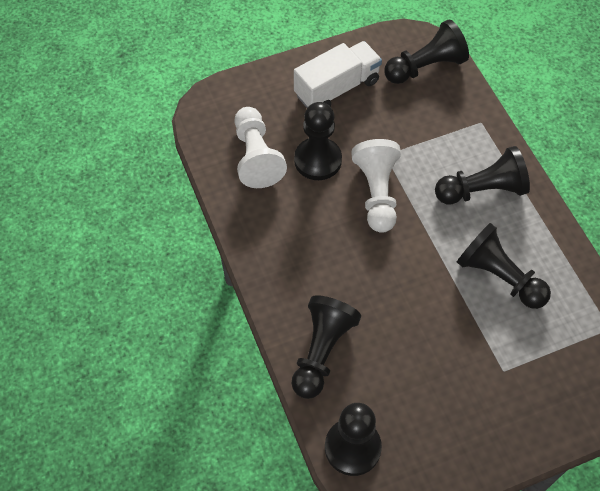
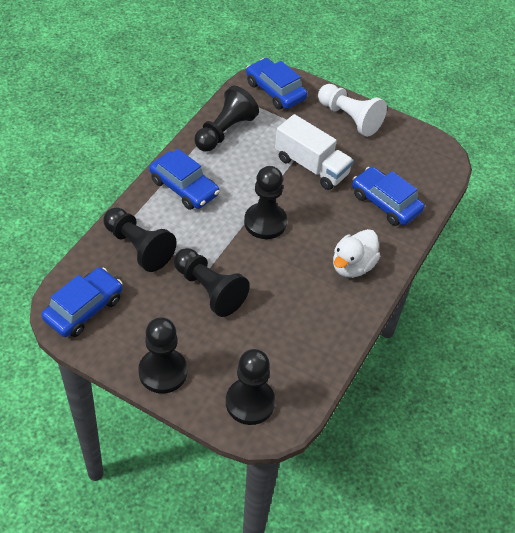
blue car: none = 0 -> [41,267,123,337] [149,149,220,210] [246,58,307,110] [352,167,424,226] = 4
white duck: none = 0 -> [333,229,380,278] = 1
white pawn: [234,107,287,188] [351,139,401,233] = 2 -> [318,84,387,137] = 1

